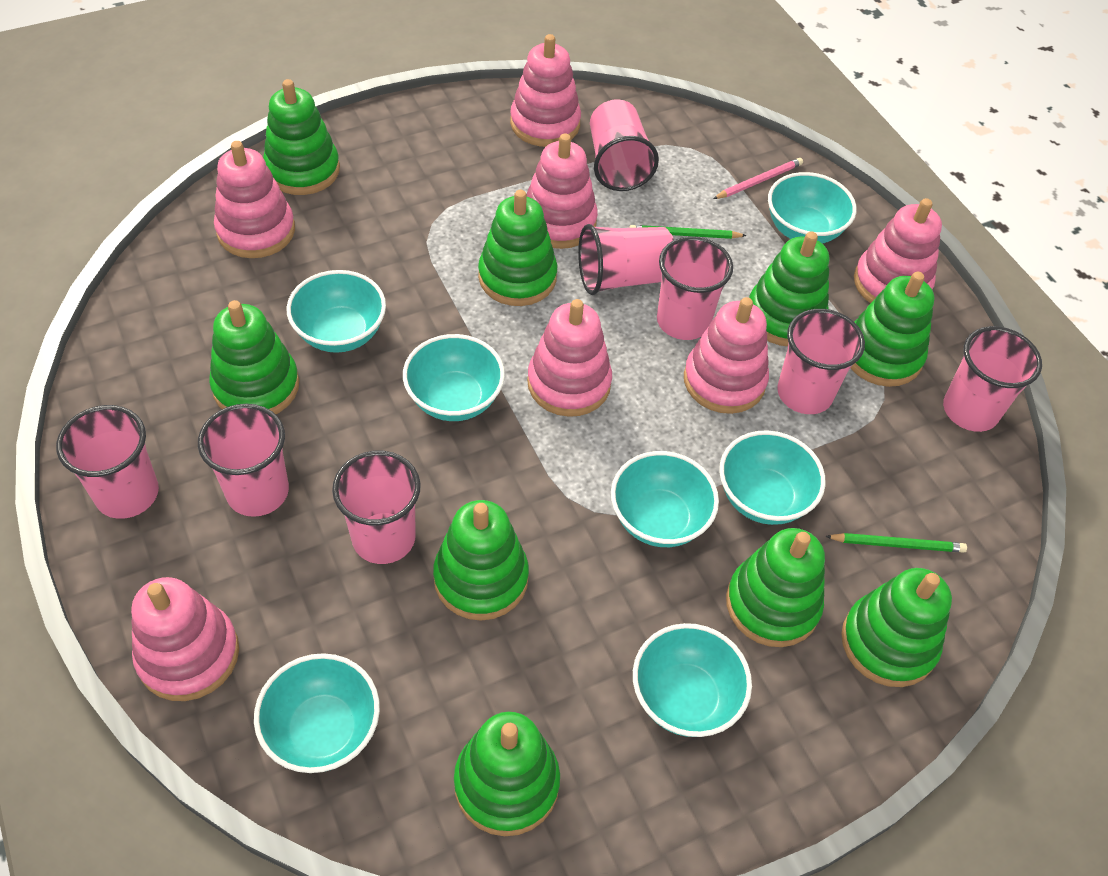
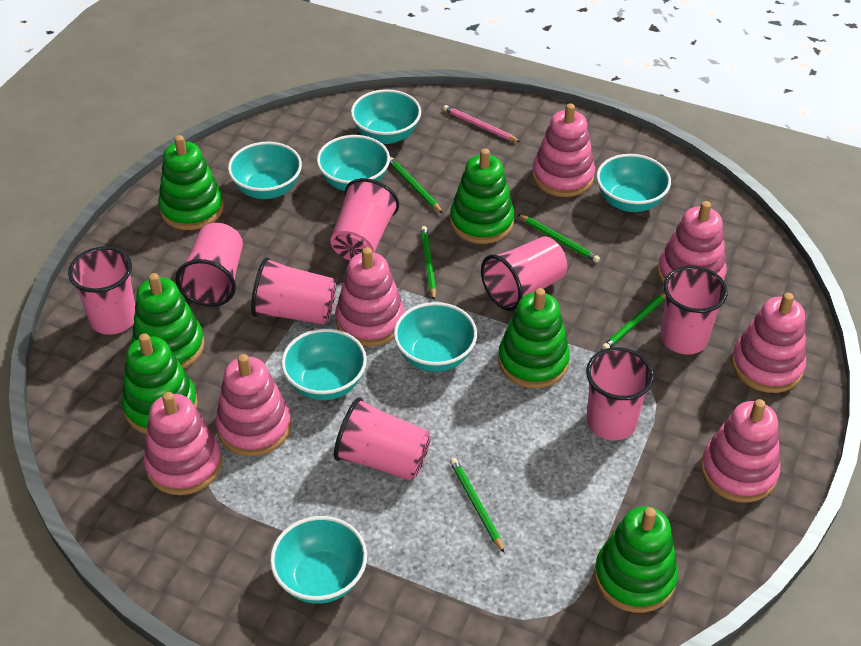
green pencil: [629,225,747,239] [825,533,967,553] = 2 -> [390,157,443,213] [421,226,436,300] [450,458,505,553] [518,214,600,263] [602,292,665,350] = 5
green stacking toy: [209,300,299,414] [263,79,340,195] [433,500,529,621] [454,712,560,836] [478,190,557,306] [726,528,825,647] [749,231,829,346] [841,568,952,687] [851,272,934,387] = 9 -> [122,333,198,434] [132,273,205,369] [158,135,224,230] [450,148,514,244] [498,288,570,388] [594,506,678,613] = 6

